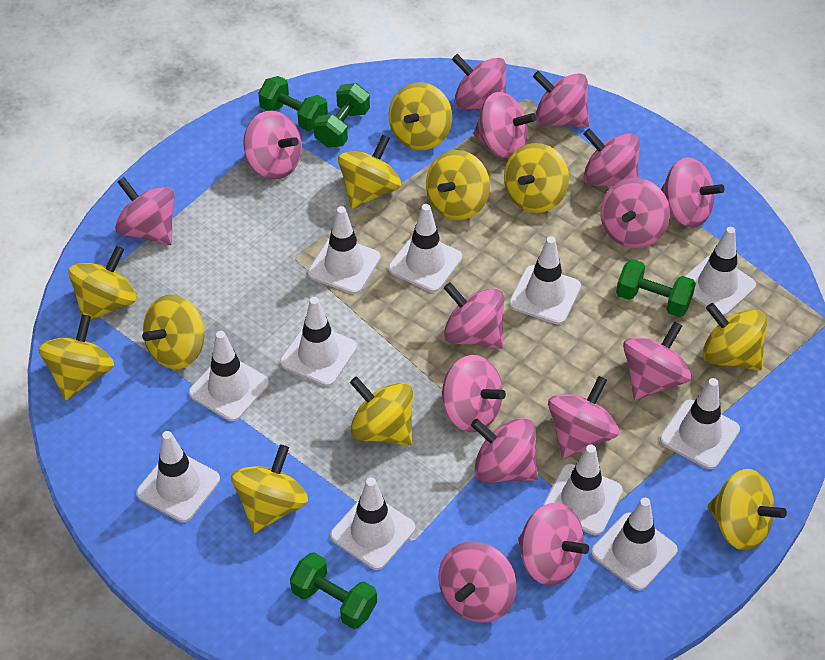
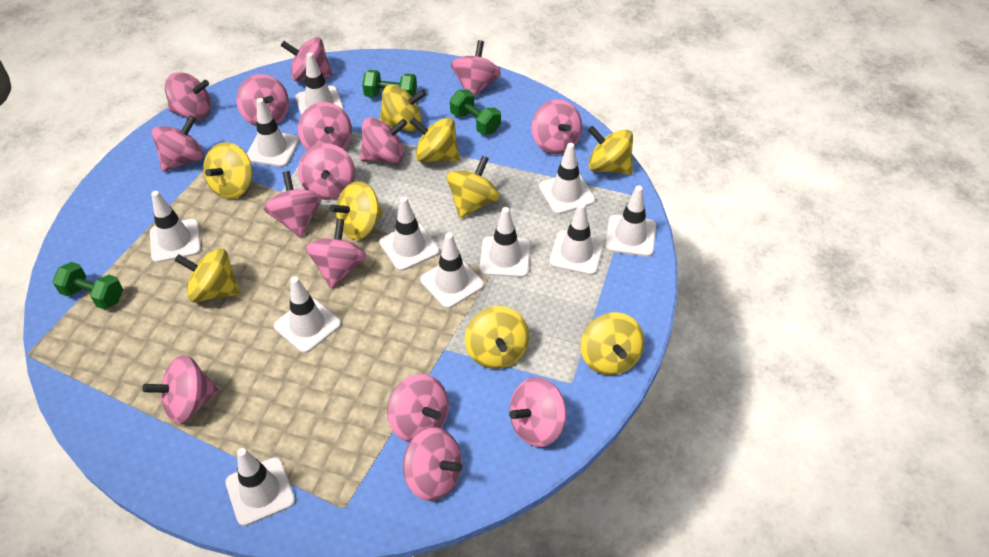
green dumbbell: [258,76,328,131] [290,552,377,629] [313,83,370,148] [616,259,696,317] = 4 -> [53,262,123,310] [362,70,417,97] [450,90,501,135] = 3
yellow spinning top: [39,314,114,401] [68,246,137,321] [142,295,205,369] [232,444,308,533] [338,135,401,209] [350,376,413,446] [389,82,452,150] [426,150,490,220] [504,143,569,213] [703,303,767,371] [708,469,787,551] = 11 -> [174,248,240,303] [203,142,253,199] [330,181,383,240] [379,85,426,132] [410,117,460,162] [447,156,499,218] [465,306,529,369] [581,312,644,375] [588,126,633,175] = 9

